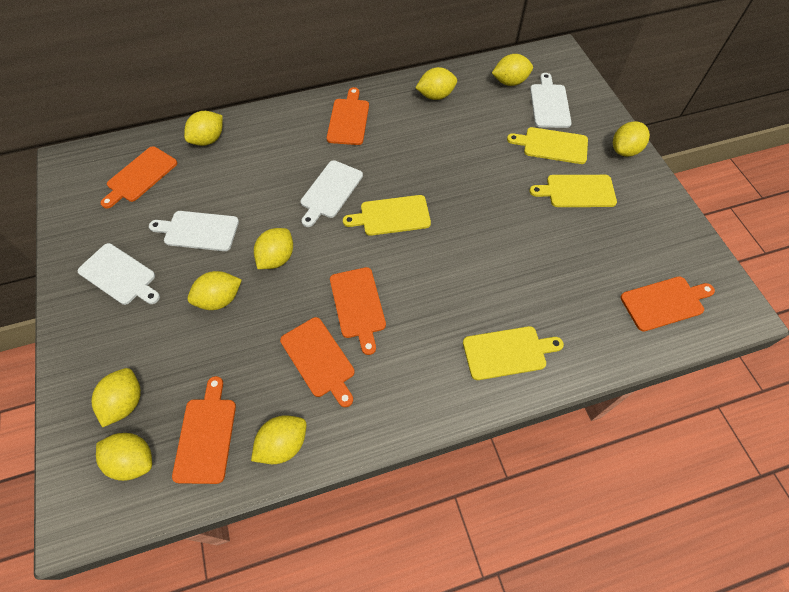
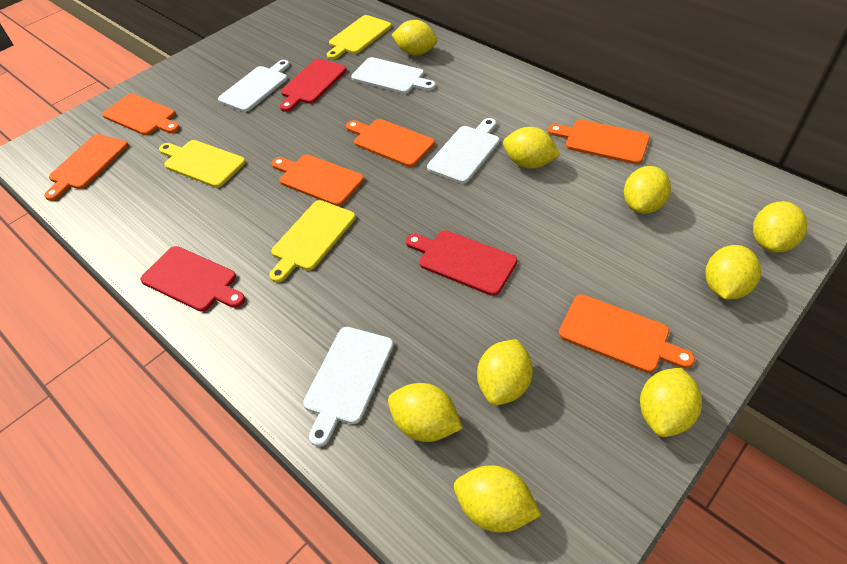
red cutting board: none = 0 -> [140,246,245,312] [280,59,347,112] [406,230,517,296] = 3
yellow cutting board: [343,195,431,236] [463,326,564,380] [507,127,588,164] [529,175,617,207] = 4 -> [159,140,246,188] [269,200,356,283] [327,15,392,60] = 3

